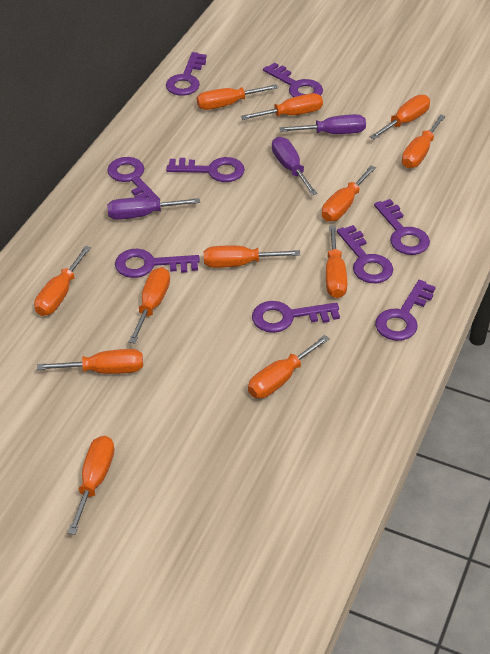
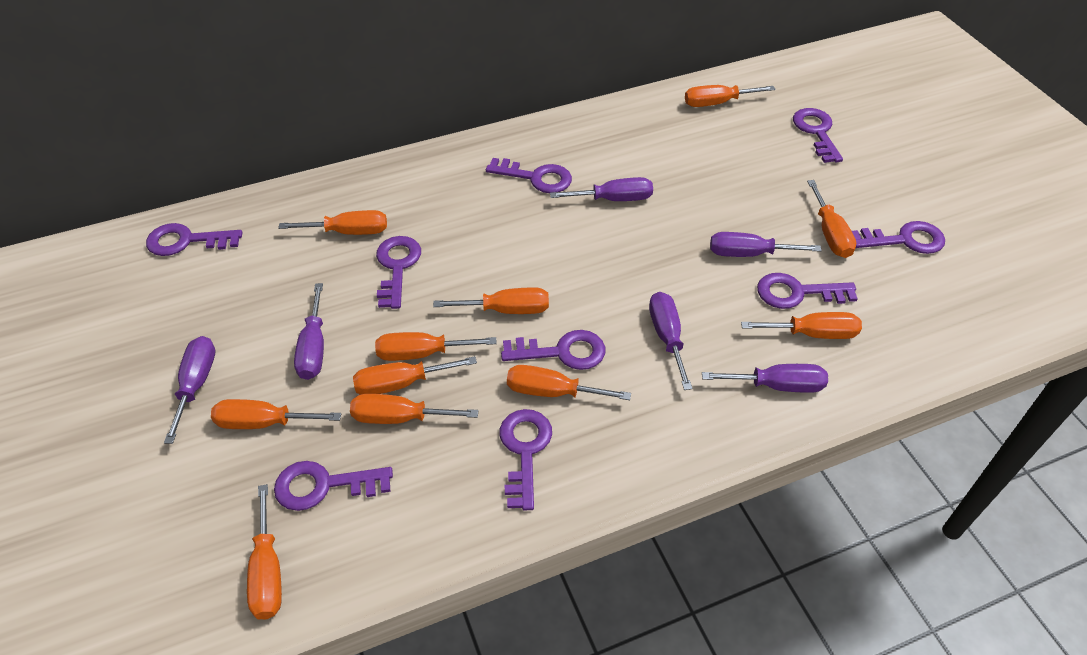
orange screwdriver: [34,246,91,316] [37,349,143,374] [68,436,114,535] [129,267,170,344] [197,84,278,110] [204,246,301,268] [241,93,323,120] [248,335,330,398] [322,165,376,221] [326,226,347,298] [370,95,430,139] [402,114,446,168] = 12 -> [211,399,341,429] [247,484,282,619] [278,210,387,235] [350,394,479,424] [353,356,477,394] [375,332,497,361] [433,287,549,314] [507,365,631,400] [685,85,776,107] [741,312,862,339] [807,180,856,258] = 11
purple screwdriver: [107,197,200,220] [272,137,317,195] [279,114,366,134] = 3 -> [164,336,215,444] [294,283,324,380] [550,177,653,201] [649,292,692,390] [702,364,828,393] [710,232,821,257] = 6

